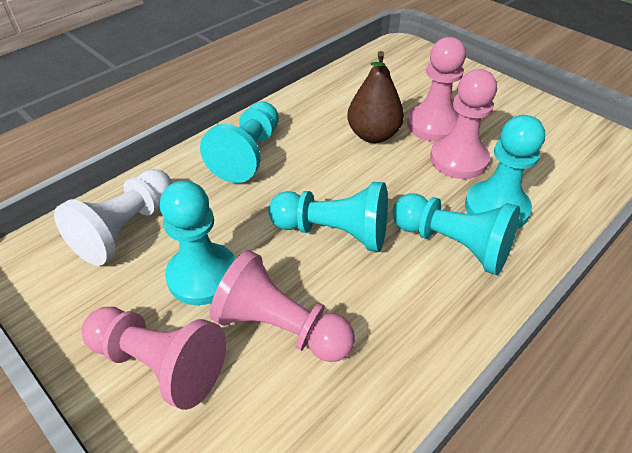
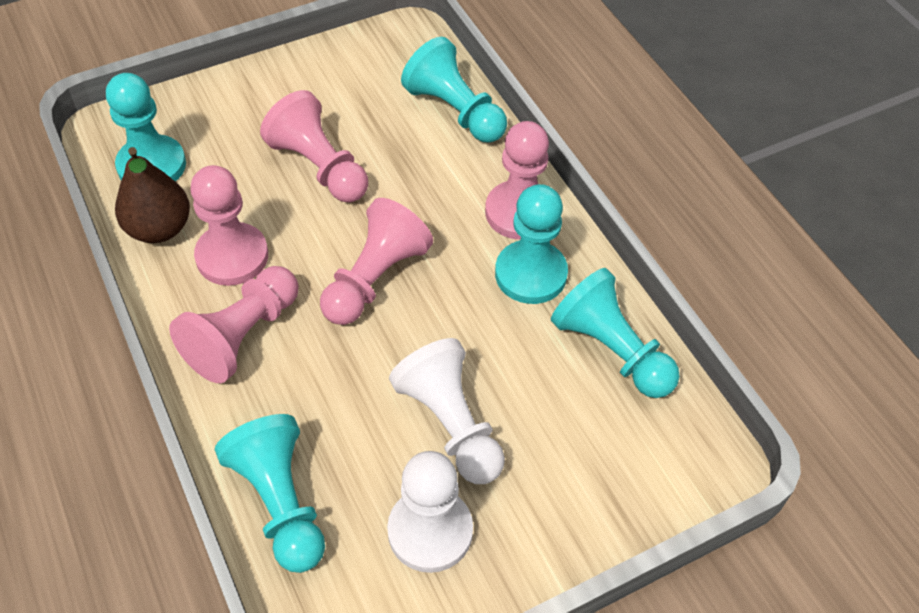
pink pawn: [82,307,226,410] [210,250,355,362] [407,37,466,142] [430,69,497,179] = 4 -> [169,266,299,383] [190,165,268,286] [260,90,368,202] [320,198,433,325] [485,121,549,240] = 5
white pawn: [54,169,173,266] = 1 -> [387,451,473,573] [389,338,505,484] = 2

